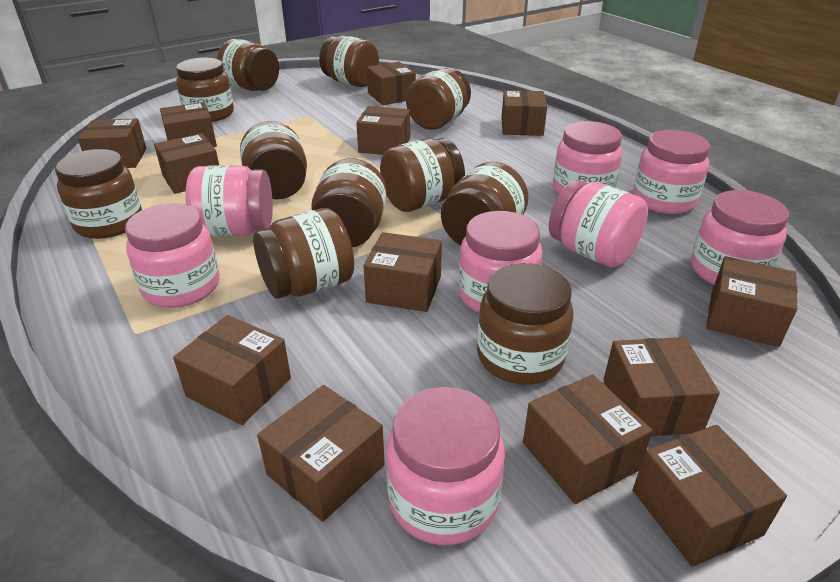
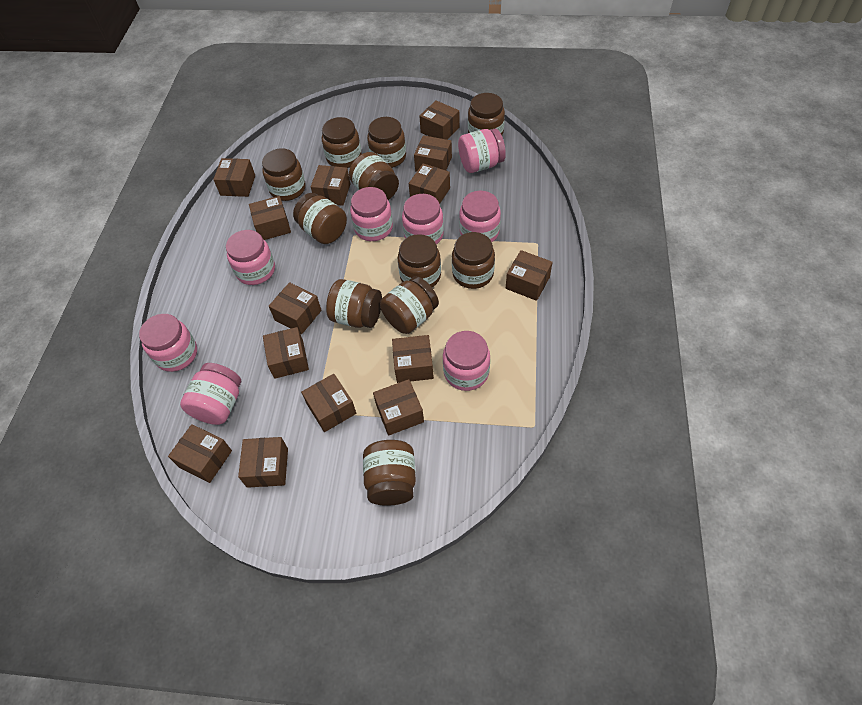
brown box: [78,119,146,168] [154,133,219,194] [160,102,217,147] [173,315,291,425] [257,385,385,522] [356,106,410,155] [364,232,442,312] [367,62,416,105] [501,90,547,136] [523,375,653,504] [604,337,720,436] [633,425,787,567] [707,256,797,347] = 13 -> [168,424,232,483] [213,158,255,197] [238,437,288,488] [249,196,291,240] [263,327,309,379] [269,282,322,334] [301,374,356,432] [311,165,351,206] [373,379,424,436] [392,335,434,383] [409,163,450,204] [414,135,452,172] [419,100,460,140] [506,250,552,301] = 14

